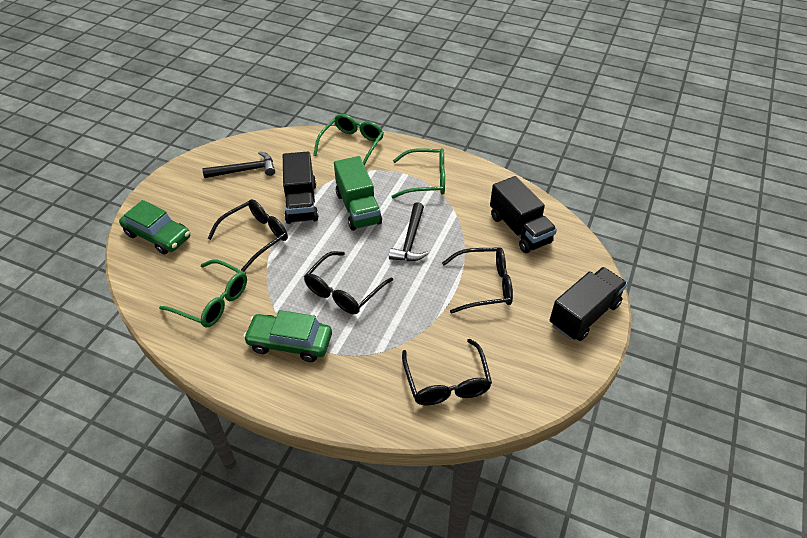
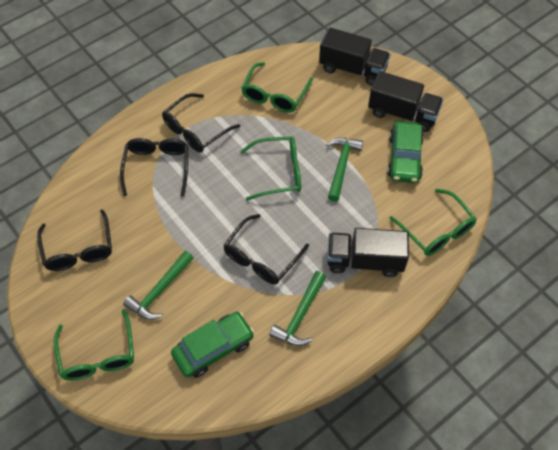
black hammer: [202,151,275,178] [389,202,429,261] = 2 -> none = 0
green glasses: [159,259,247,327] [313,114,384,165] [392,148,445,199] = 3 -> [54,309,134,381] [240,136,301,201] [241,62,313,113] [389,189,477,256] = 4
green hammer: none = 0 -> [123,251,193,320] [269,271,326,346] [326,138,363,202] = 3
green truck: [334,156,382,231] = 1 -> none = 0

